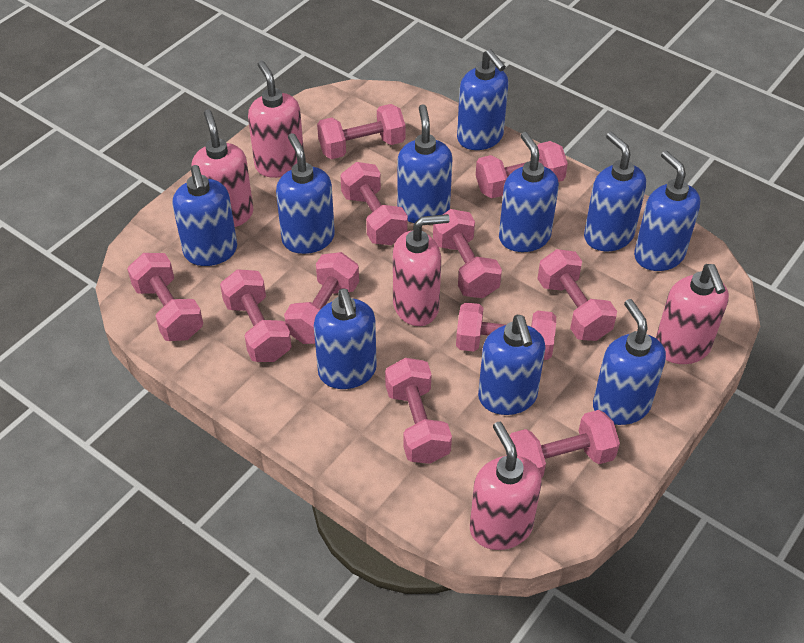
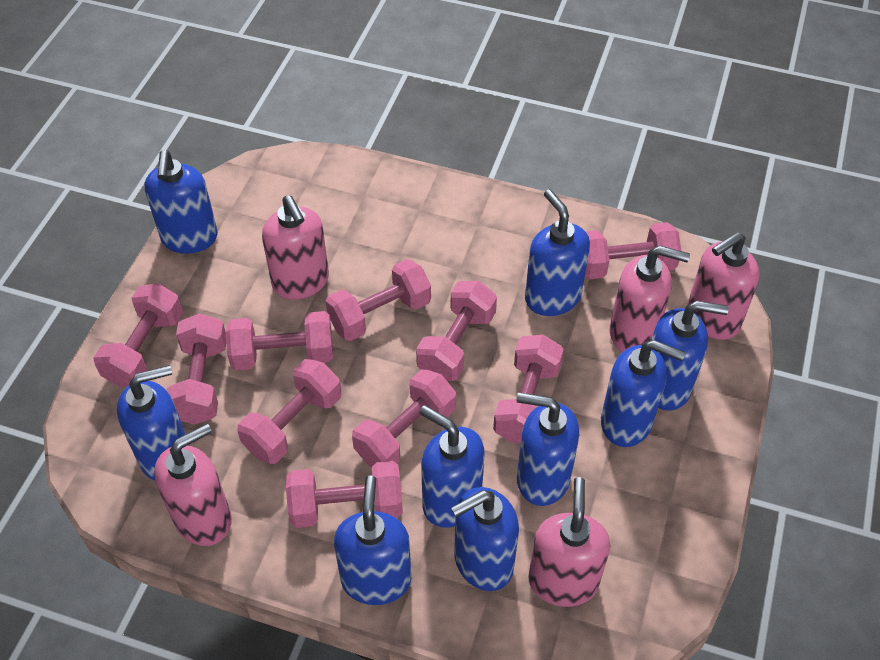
blue soap dispenser: [173,165,237,266] [276,133,335,254] [314,289,377,389] [398,104,452,223] [457,49,508,150] [478,315,545,415] [499,132,559,252] [584,132,646,251] [593,299,666,425] [634,151,700,271] = 10 -> [117,365,190,481] [145,150,218,254] [334,475,411,605] [420,405,485,528] [451,487,519,591] [516,392,579,506] [525,189,590,316] [601,340,685,447] [652,301,729,411] = 9
pink dumbbell: [127,253,203,341] [220,269,292,362] [284,252,359,344] [317,104,406,159] [340,162,408,245] [385,358,452,464] [433,209,502,298] [456,302,556,360] [476,141,568,198] [510,410,620,478] [537,249,617,341] = 11 -> [93,283,183,387] [167,313,226,425] [226,311,333,371] [237,359,341,464] [286,461,403,528] [326,259,431,341] [352,369,456,467] [416,281,497,381] [493,335,564,444] [585,222,681,279] = 10

